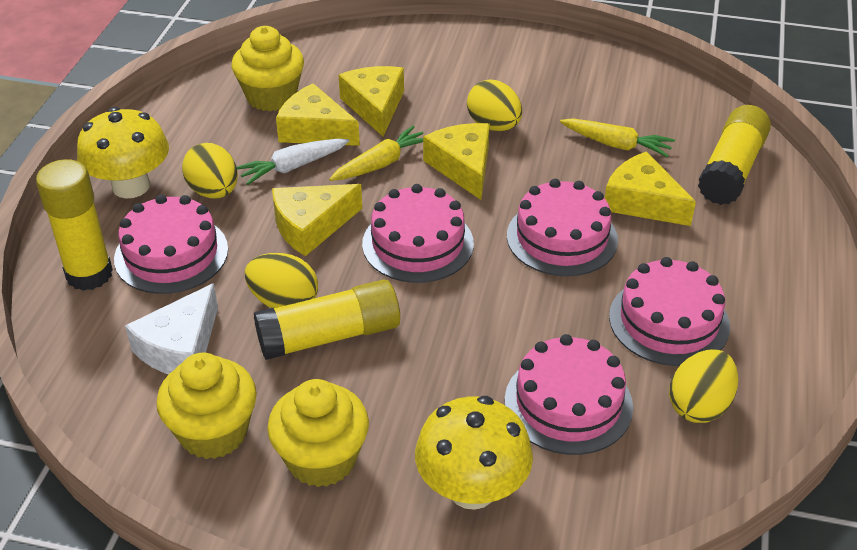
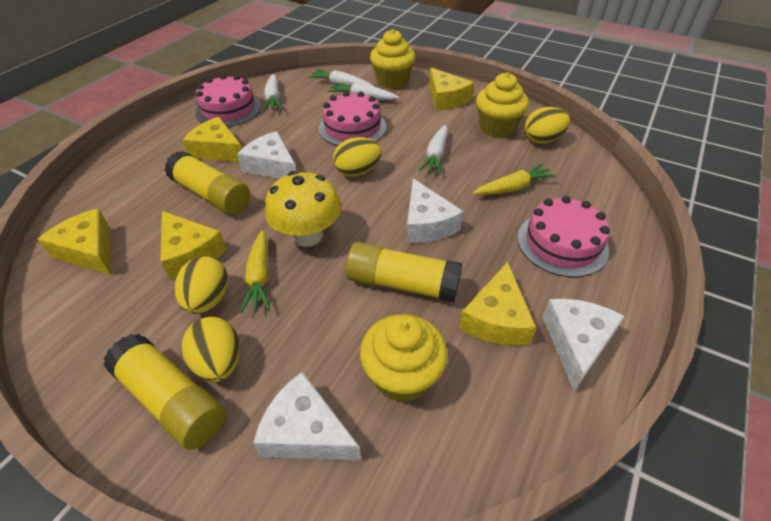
pink cake: [114,194,228,294] [362,184,474,283] [505,334,633,455] [507,179,618,276] [609,257,730,366] = 5 -> [195,74,261,127] [319,91,387,146] [517,196,610,277] = 3
white carrot: [237,139,349,185] = 1 -> [263,74,283,111] [308,69,373,87] [328,82,399,100] [418,125,448,175] = 4
white cheese: [125,283,218,375] = 1 -> [237,131,296,179] [253,372,361,460] [406,179,463,243] [542,299,625,391] = 4
yellow mushroom: [77,107,169,199] [415,396,533,510] = 2 -> [265,171,341,247] = 1

